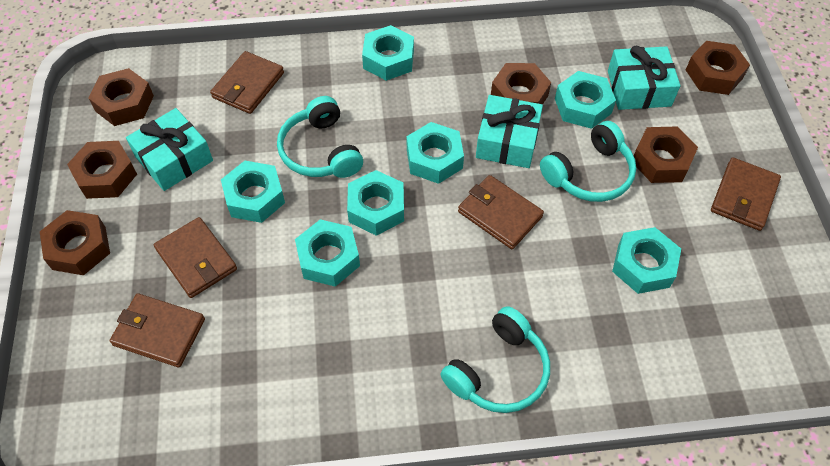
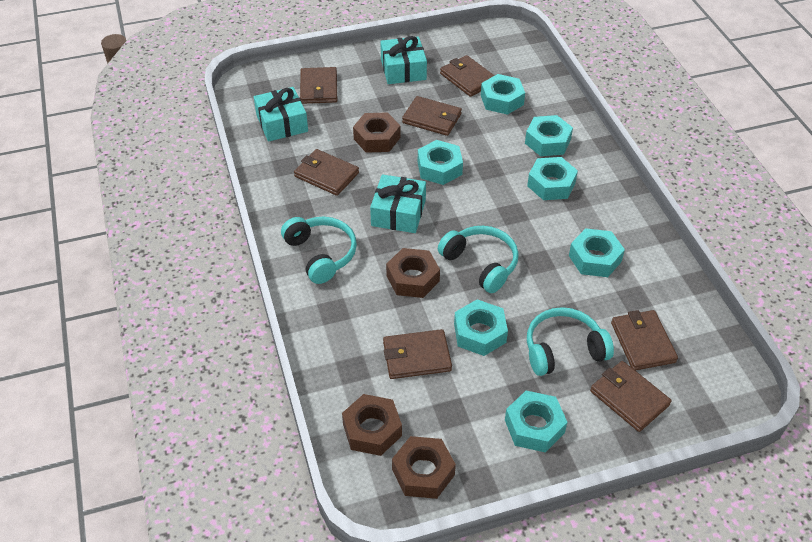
brown nut: [40,210,110,275] [67,141,137,199] [89,68,154,126] [491,63,551,105] [634,127,698,183] [686,41,750,95] = 6 -> [342,394,402,456] [353,112,400,153] [386,248,440,298] [392,436,456,499] = 4
brown wallet: [110,293,205,368] [154,217,237,298] [210,51,284,114] [458,175,544,249] [711,157,781,231] = 5 -> [294,149,359,196] [300,67,337,104] [383,329,452,379] [402,96,462,136] [440,55,495,97] [590,361,672,432] [611,310,678,371] = 7

